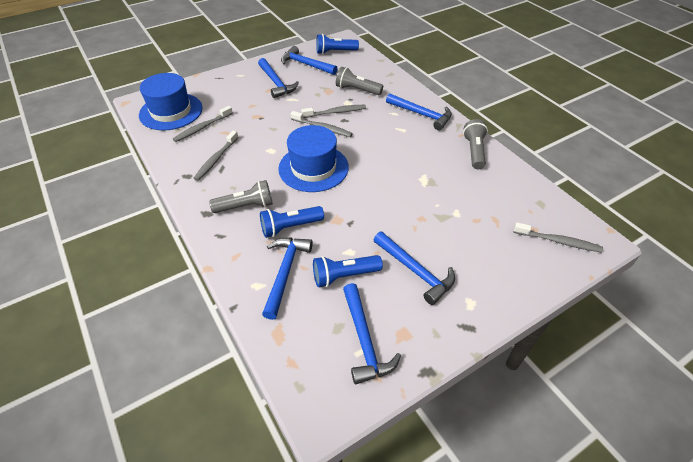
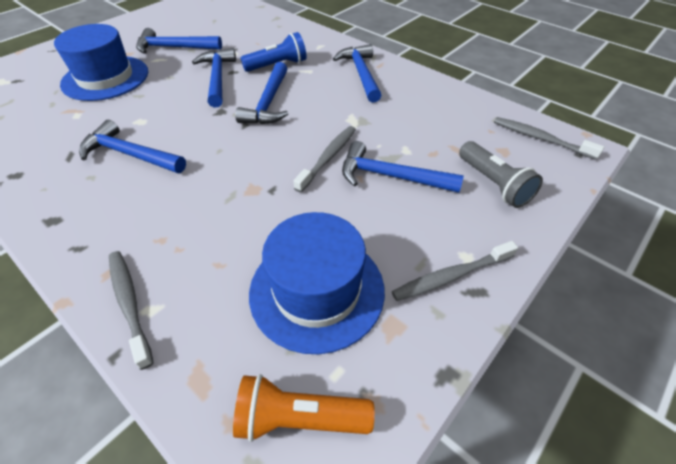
blue flashlight: [260,206,324,238] [313,255,383,287] [316,34,359,54] = 3 -> [240,32,307,72] = 1
grey flashlight: [209,180,273,213] [336,67,383,95] [463,119,488,169] = 3 -> [459,141,543,208] = 1
grey toothbrush: [173,106,233,142] [193,131,238,181] [291,111,353,137] [301,105,366,118] [514,222,603,253] = 5 -> [109,251,154,370] [294,126,356,193] [392,241,518,301] [494,117,604,160] = 4
orange flashlight: none = 0 -> [233,374,375,442] = 1

